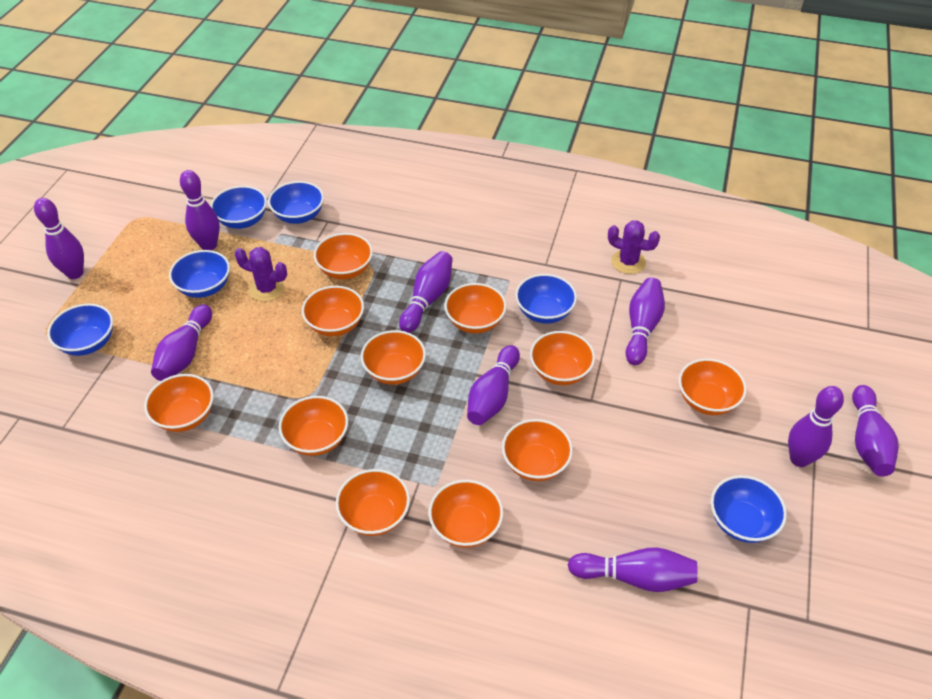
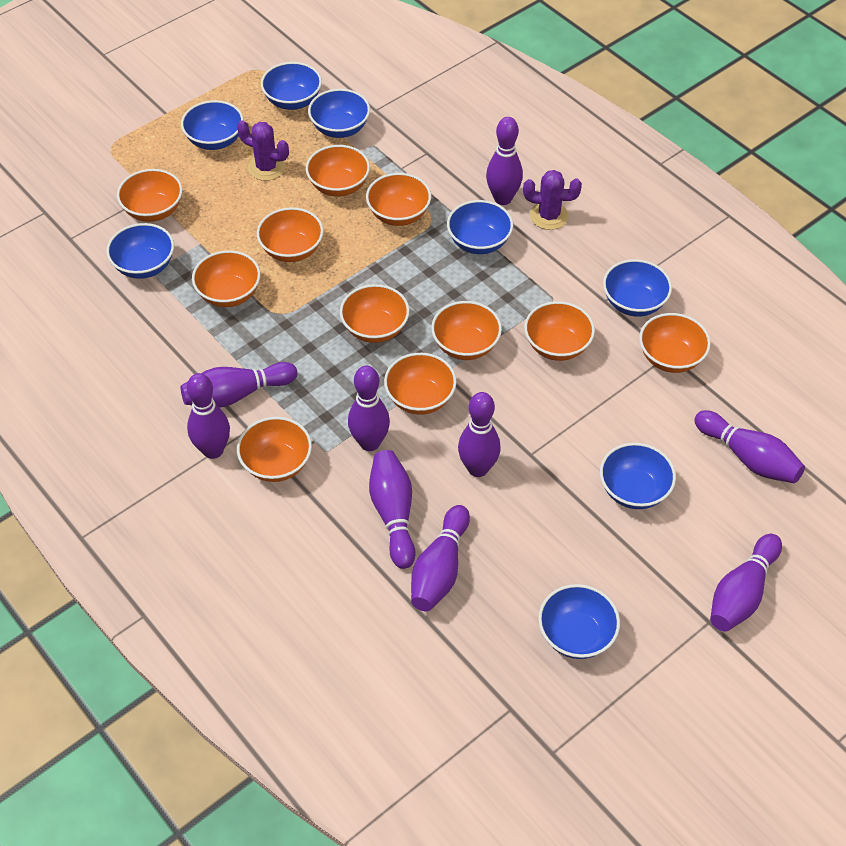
blue bowl: [47,303,113,356] [169,250,230,298] [210,186,267,229] [268,181,324,224] [515,274,577,324] [711,475,787,543] = 6 -> [106,223,174,279] [181,100,244,150] [261,62,322,110] [308,89,370,138] [447,200,513,254] [538,584,620,659] [600,443,676,509] [603,259,672,317] = 8

